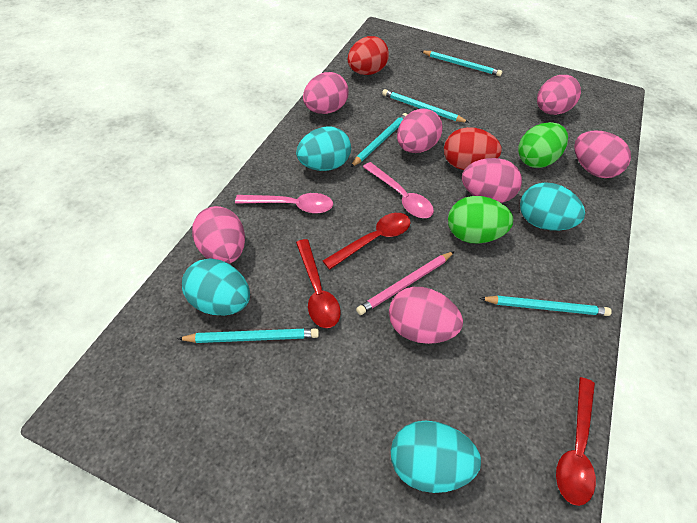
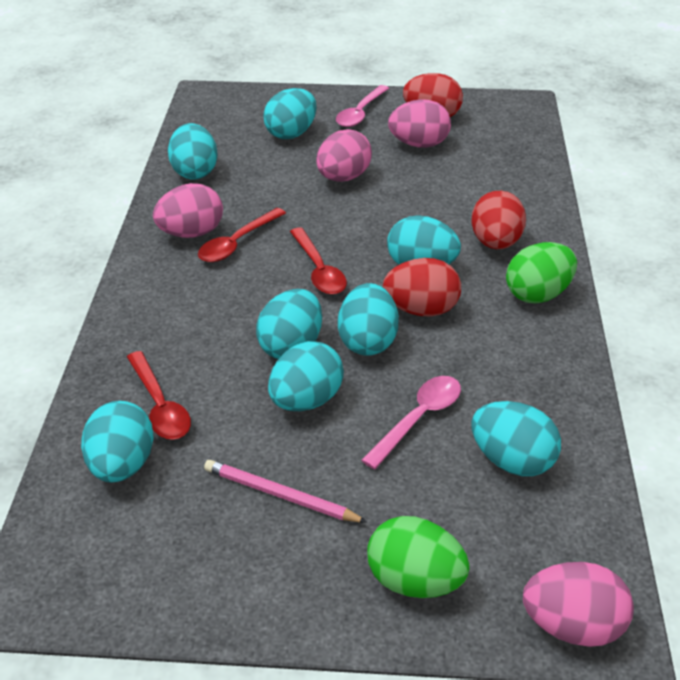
pink egg: [192,206,245,264] [303,72,349,114] [389,287,463,344] [397,109,442,153] [462,158,522,203] [537,75,581,115] [574,130,631,178] = 7 -> [153,183,223,238] [316,129,372,181] [388,99,451,148] [523,562,634,647] = 4
red egg: [348,36,389,75] [444,127,501,170] = 2 -> [383,258,461,316] [403,73,463,117] [471,191,526,249] = 3
turquoise egg: [182,258,250,315] [296,126,351,171] [391,421,481,493] [520,182,585,230] = 4 -> [81,401,154,482] [168,123,218,179] [256,289,322,359] [263,88,317,139] [268,341,344,411] [338,283,399,356] [387,215,461,265] [471,401,561,476] = 8
turquoise pencil: [177,328,319,343] [350,113,408,167] [382,89,469,123] [421,51,502,76] [480,296,612,316] = 5 -> none = 0

